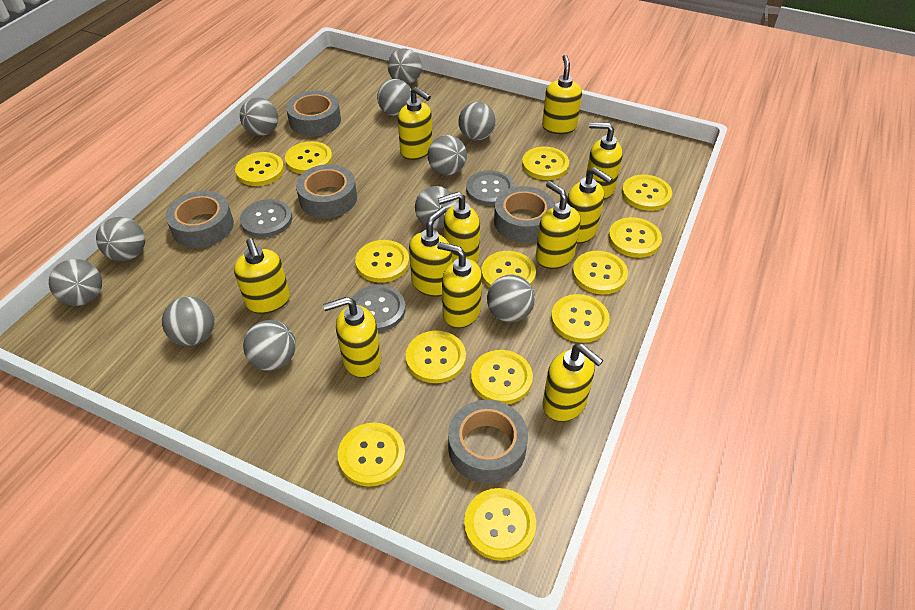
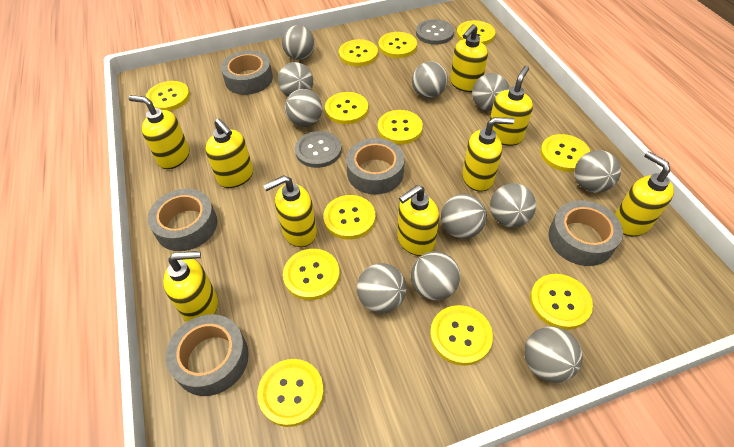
grey button: [240,199,292,238] [348,285,406,332] [466,170,515,206] = 3 -> [295,131,342,168] [416,19,454,45] = 2
yellow button: [235,152,284,186] [285,141,332,174] [338,422,405,487] [355,240,409,283] [406,331,466,383] [464,488,536,561] [471,350,533,404] [481,251,536,288] [522,147,569,180] [551,294,610,343] [572,251,628,294] [608,217,662,258] [622,174,672,211] = 13 -> [146,81,190,111] [257,359,324,427] [283,249,340,300] [323,195,375,240] [325,92,368,124] [339,39,378,66] [378,32,417,58] [378,110,423,144] [430,305,493,366] [457,20,495,45] [530,274,593,330] [540,134,590,172] = 12
yellow soap dispenser: [234,238,290,314] [323,297,381,378] [398,87,433,160] [409,207,452,297] [437,242,482,328] [438,192,480,263] [536,181,581,269] [542,55,582,134] [543,344,603,422] [567,167,613,244] [586,122,623,200] = 11 -> [129,95,189,169] [163,251,218,322] [205,119,253,188] [263,175,317,247] [397,185,439,256] [450,24,488,92] [462,117,514,192] [489,66,533,146] [615,151,674,236] = 9

